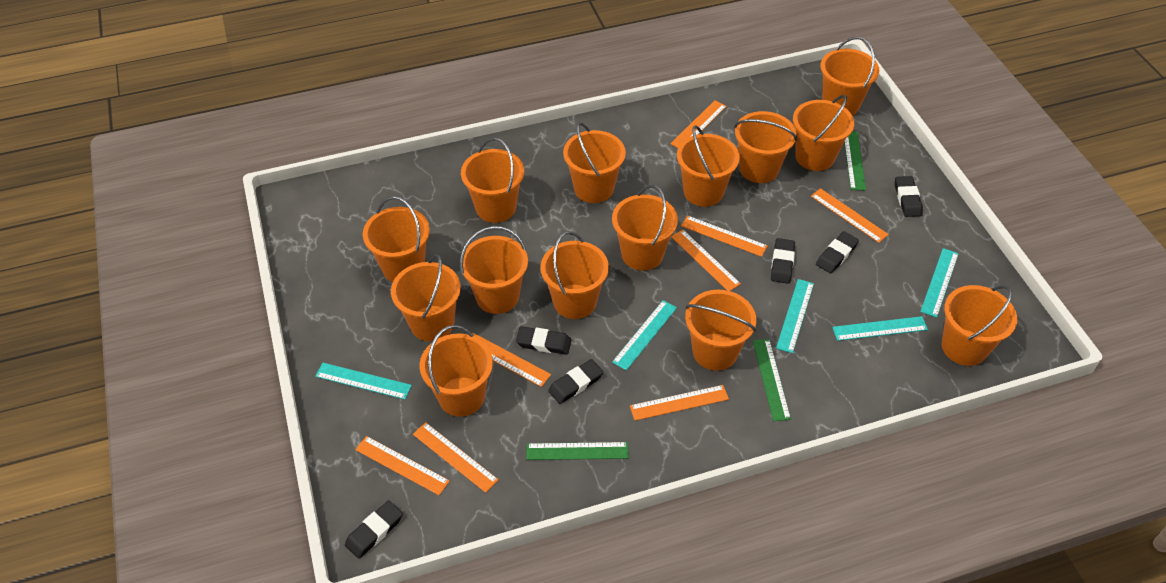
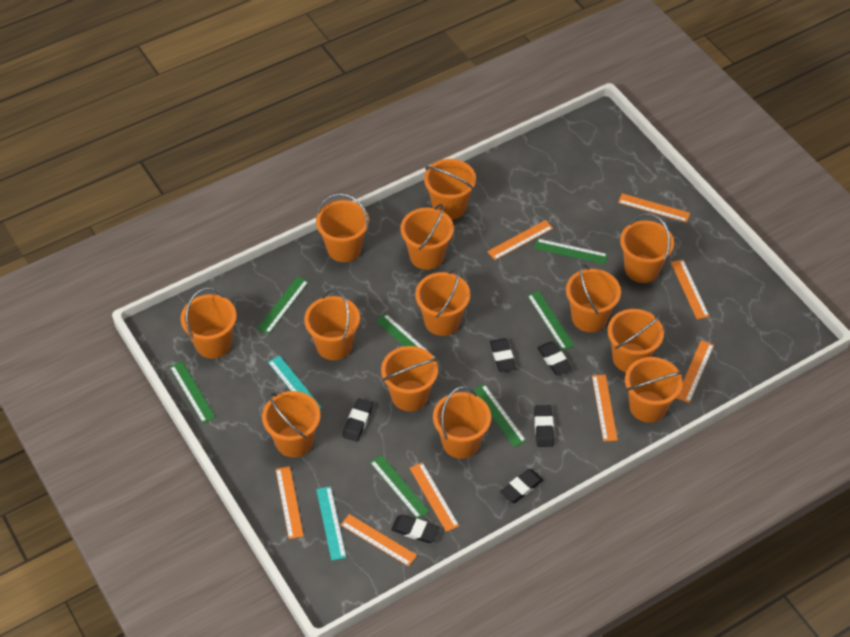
green ruler: [526,442,629,460] [753,339,791,421] [844,131,866,190] = 3 -> [170,361,216,423] [257,276,309,334] [370,455,429,519] [376,314,437,359] [473,384,526,448] [527,291,575,350] [534,239,608,264] = 7
orange bucket: [363,196,430,282] [391,254,461,341] [420,325,493,417] [460,226,528,314] [461,138,524,223] [541,231,609,319] [563,122,626,203] [612,185,678,271] [677,125,740,207] [685,290,756,371] [734,111,797,183] [793,95,854,171] [820,37,879,115] [942,285,1017,366] = 14 -> [181,287,237,359] [262,391,320,457] [304,289,360,360] [316,193,369,262] [381,346,438,411] [401,204,454,270] [415,269,470,336] [424,159,476,220] [433,386,491,459] [566,264,621,332] [607,309,664,372] [620,213,674,283] [625,357,683,423] = 13
turquoise ruler: [315,363,412,400] [612,300,677,371] [776,279,814,353] [832,316,928,341] [920,248,959,318] = 5 -> [268,355,322,409] [316,486,346,561] = 2

